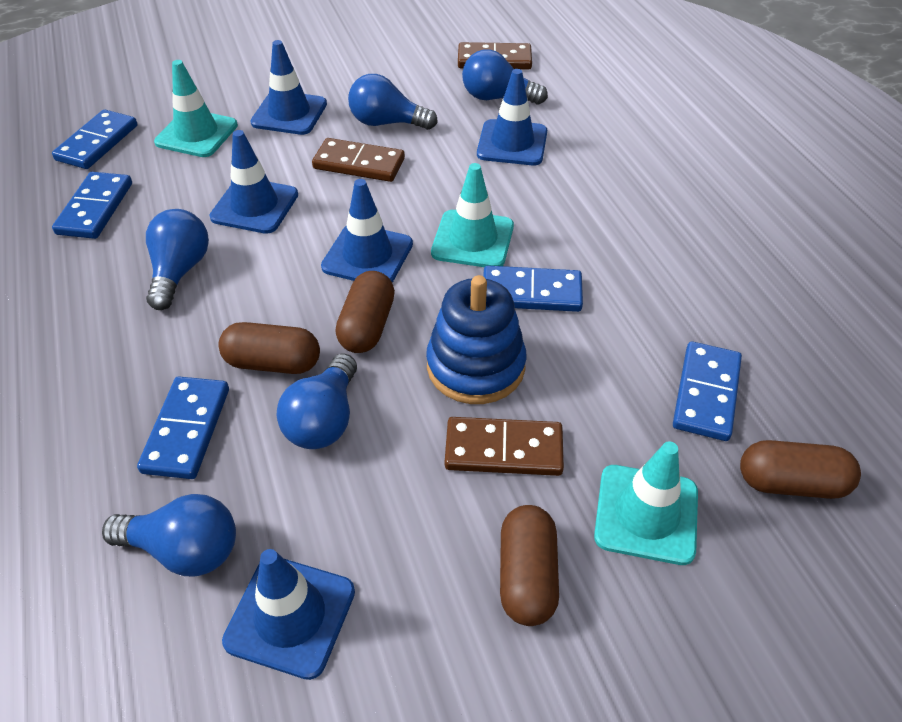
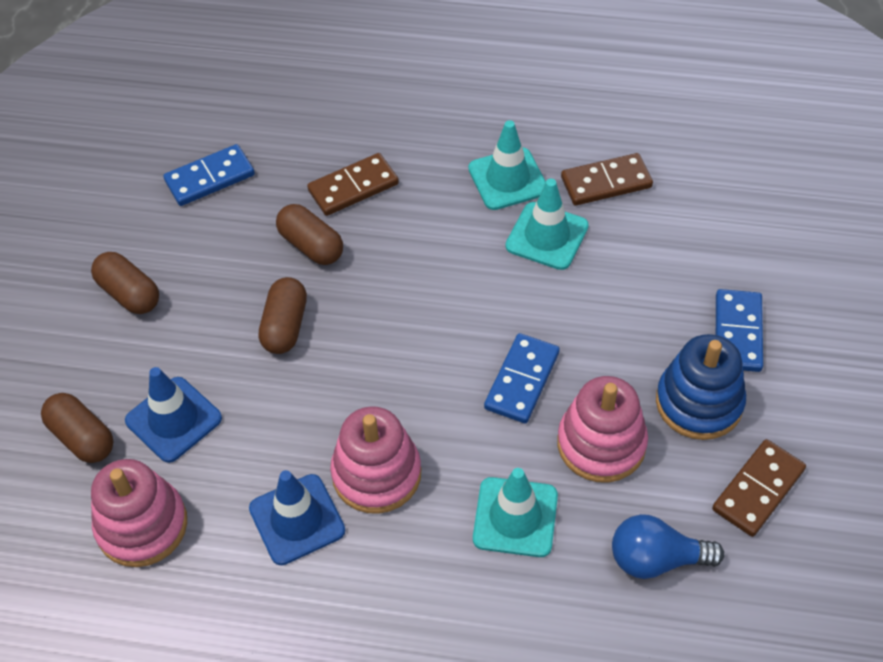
blue domino: [52,109,137,169] [52,172,132,239] [137,376,229,479] [483,266,583,312] [673,341,742,441] = 5 -> [163,144,255,206] [484,333,560,423] [716,289,763,372] = 3
blue light bulb: [102,494,236,576] [146,209,209,310] [276,353,357,449] [348,74,438,130] [462,49,548,104] = 5 -> [612,514,724,579] = 1
blue traffic cone: [210,130,298,234] [222,549,355,680] [250,40,327,135] [321,179,413,283] [477,69,547,165] = 5 -> [125,367,222,463] [249,470,345,565] = 2
pink stacking toy: none = 0 -> [91,459,187,567] [330,407,421,514] [557,376,648,483] = 3

